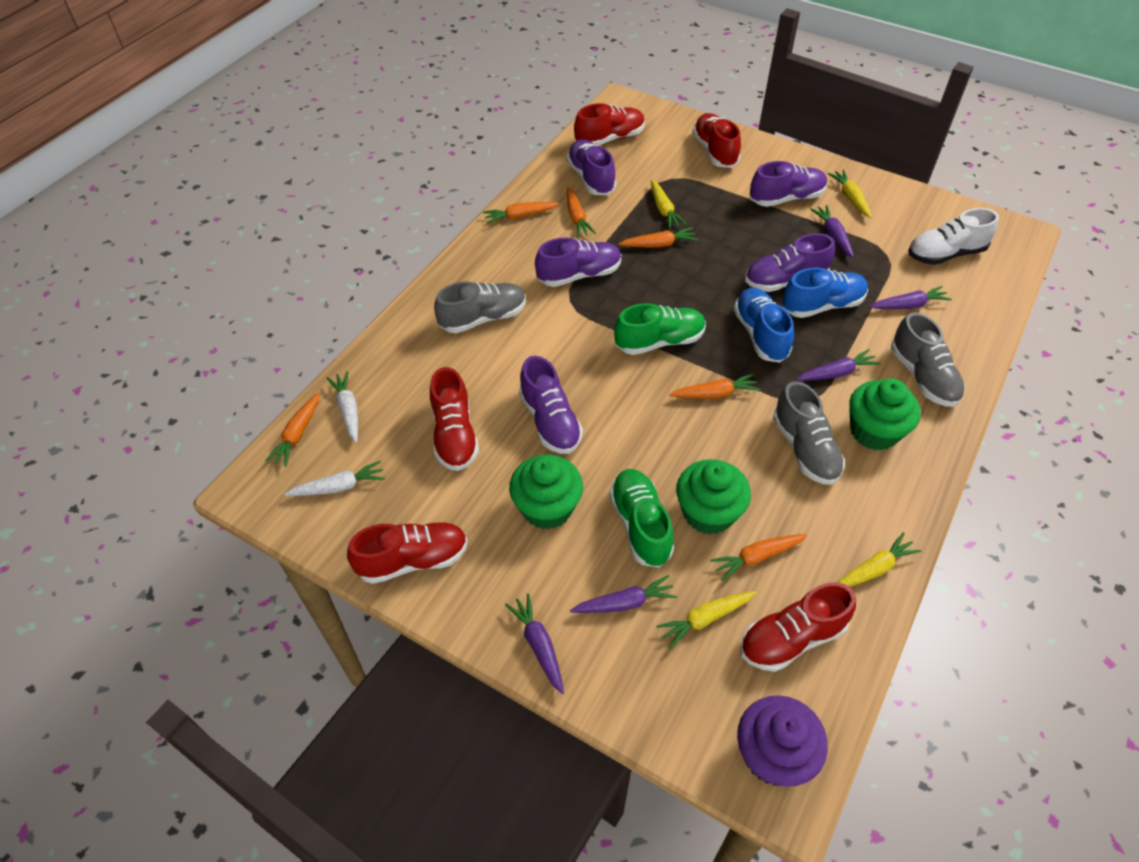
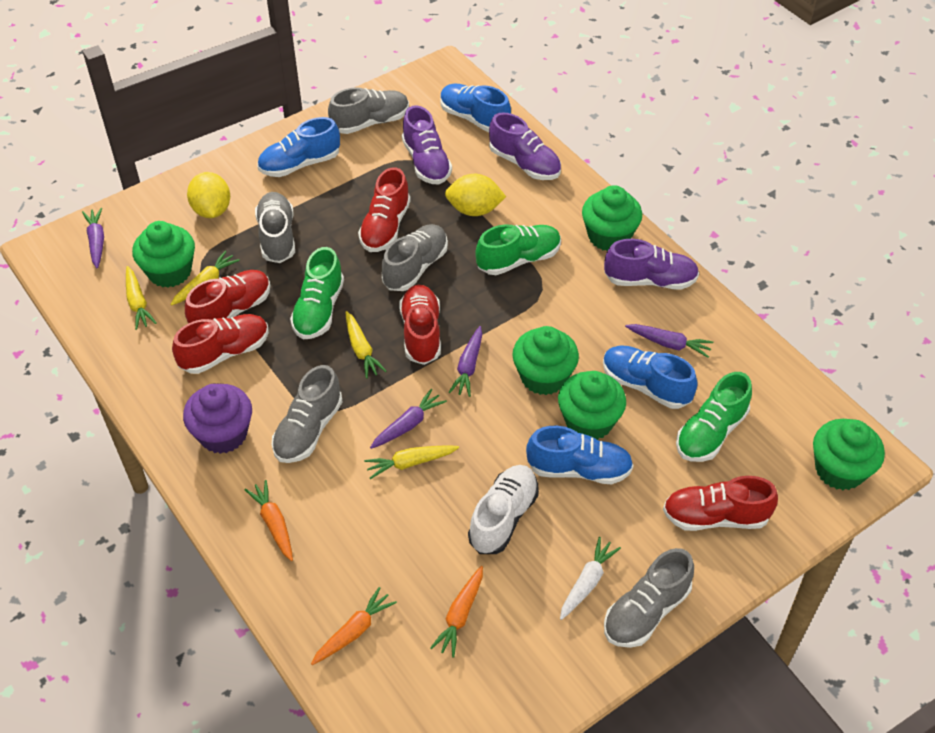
blue shoe: [734,288,794,363] [782,268,868,318] = 2 -> [257,117,340,177] [440,84,511,132] [526,426,634,485] [603,346,698,409] = 4
green cupcake: [509,455,583,530] [676,459,751,535] [849,379,921,451] = 3 -> [132,221,195,288] [512,326,579,395] [558,371,626,440] [582,185,642,251] [813,419,885,490] = 5
green shoe: [609,469,674,568] [614,303,706,355] = 2 -> [290,247,344,339] [475,224,561,275] [676,372,752,462] = 3
grey shoe: [434,281,526,333] [773,381,845,485] [891,312,965,407] = 3 -> [255,192,295,263] [272,365,343,463] [328,87,409,134] [382,224,448,291] [604,548,694,648] = 5
orange carrot: [265,392,320,467] [483,202,559,224] [567,187,596,237] [619,228,698,247] [669,374,760,398] [710,534,807,581] = 6 -> [244,480,293,561] [311,587,397,665] [430,566,483,657] = 3
purple carrot: [505,593,564,694] [570,575,677,613] [796,349,881,381] [810,205,854,258] [870,286,952,309] = 5 -> [82,208,104,268] [370,389,447,449] [449,326,482,397] [625,324,714,358] = 4
purple shoe: [519,356,583,454] [535,238,621,287] [567,139,616,195] [745,233,835,292] [750,161,827,207] = 5 -> [402,105,452,185] [489,112,561,180] [604,239,699,290] = 3
white carrot: [285,461,385,496] [327,371,358,443] = 2 -> [560,537,621,620] = 1
yellow lemon: none = 0 -> [187,172,230,218] [445,174,506,216] = 2

